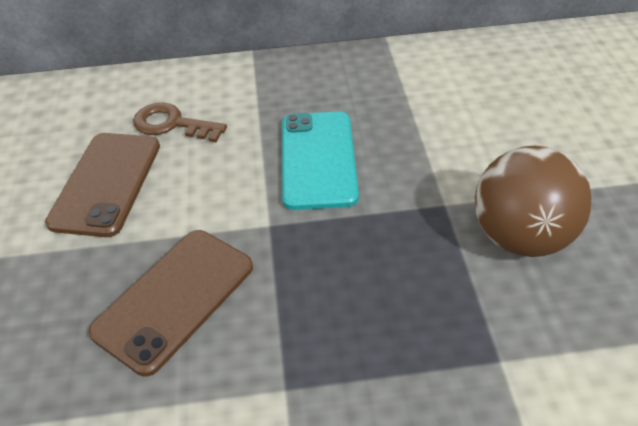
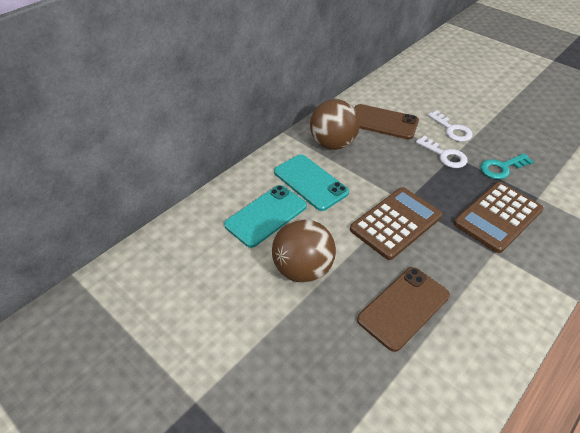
brown ball: [475,146,592,257] = 1 -> [272,219,336,283] [310,99,360,150] = 2
brown calculator: none = 0 -> [350,187,443,260] [454,182,544,253] = 2
brown key: [133,103,227,142] = 1 -> none = 0
turquoise key: none = 0 -> [480,153,534,179] = 1
turquoise phone: [282,112,359,210] = 1 -> [224,185,307,248] [274,154,349,211] = 2
white key: none = 0 -> [416,136,468,168] [427,110,473,142] = 2

